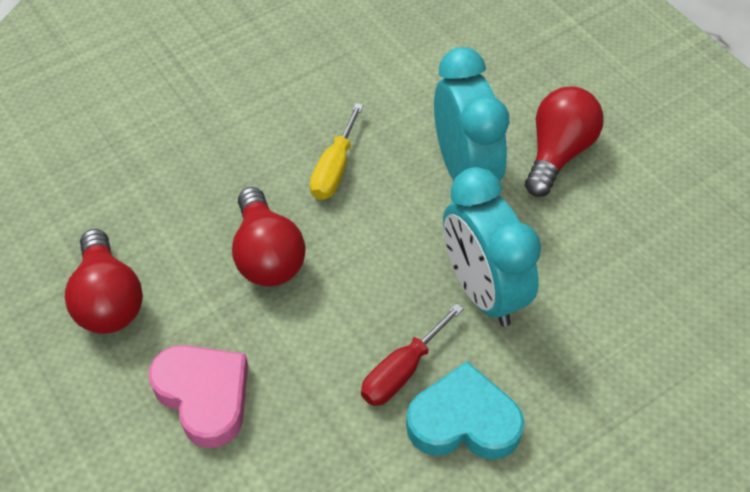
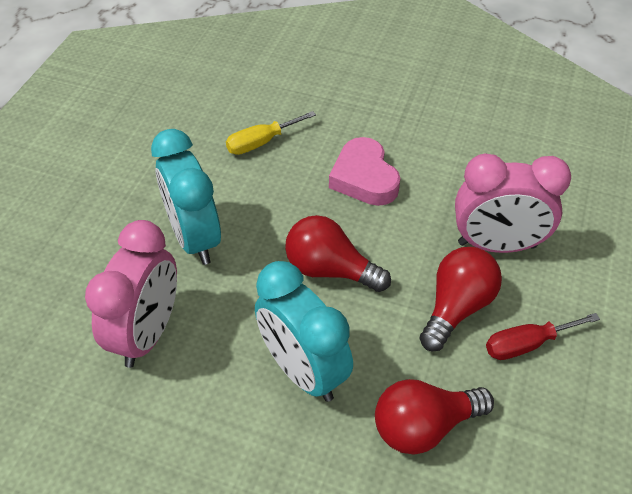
pink clock: none = 0 -> [85,220,177,368] [455,153,571,253] = 2
turquoise heart: [406,361,524,460] = 1 -> none = 0

